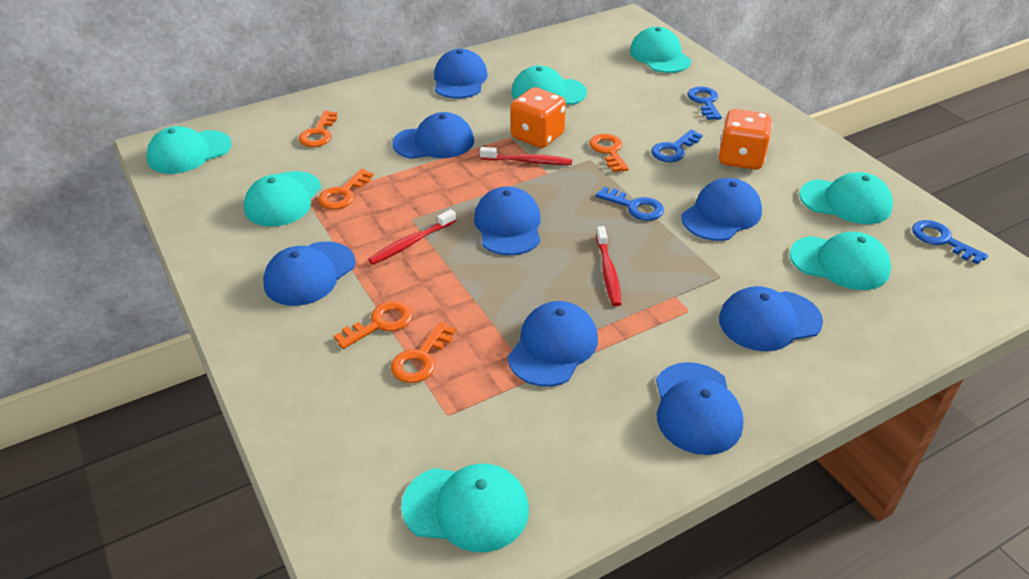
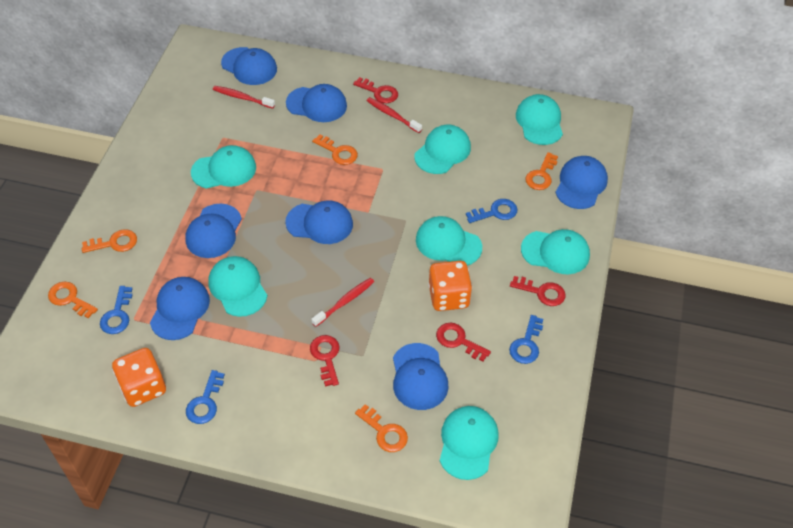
blue cap: [263,242,356,306] [392,112,474,159] [434,49,488,99] [474,187,541,255] [508,301,598,387] [656,362,743,455] [681,178,762,241] [719,286,823,351] = 8 -> [150,277,210,340] [185,204,242,258] [221,47,277,85] [285,200,353,244] [286,84,347,122] [393,343,449,410] [555,156,608,209] = 7
red key: none = 0 -> [310,335,340,387] [353,77,398,103] [436,323,491,361] [510,276,566,306] = 4

